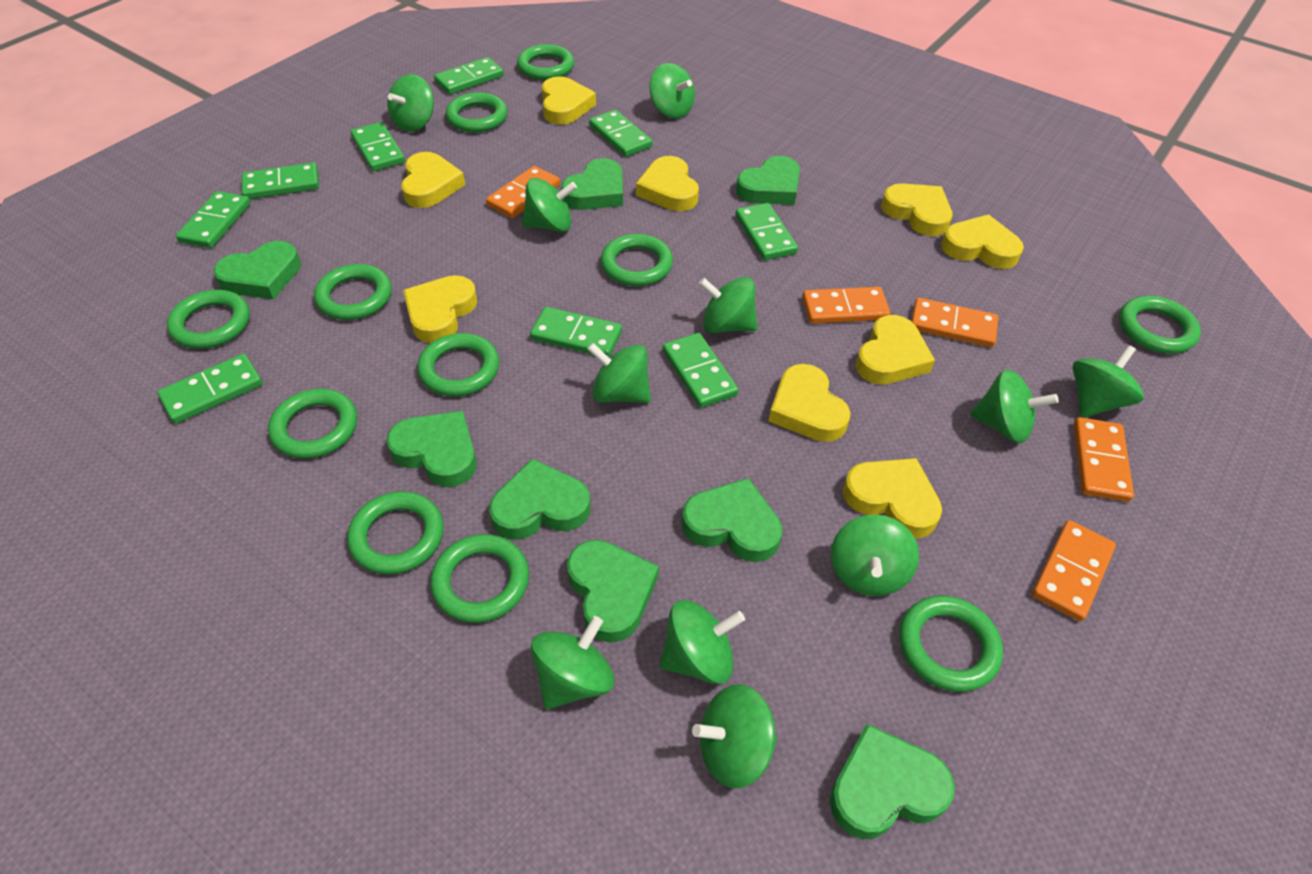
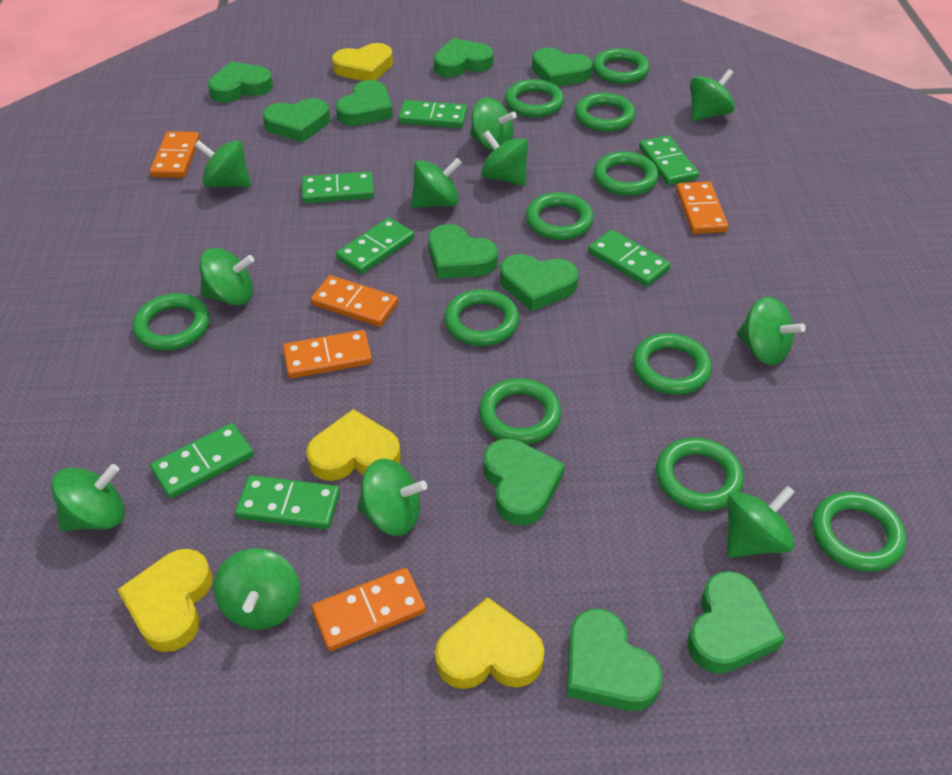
green domino: [157,354,263,424] [176,191,251,248] [242,163,319,199] [351,122,405,171] [434,57,504,94] [530,307,622,357] [589,110,652,157] [663,333,738,408] [736,203,798,260] = 9 -> [150,423,254,499] [235,475,340,529] [302,171,374,203] [336,218,414,274] [398,100,467,128] [588,230,671,287] [639,135,699,185] = 7
green heart: [213,241,301,299] [386,411,477,487] [489,459,590,540] [561,158,623,210] [567,540,659,643] [682,478,782,562] [736,156,800,205] [830,724,955,839] = 8 -> [208,61,273,103] [263,98,330,142] [336,80,393,126] [428,224,498,279] [434,38,494,77] [484,439,565,525] [500,254,579,311] [532,47,593,86] [567,609,663,711] [687,571,785,674] = 10
yellow heart: [401,152,465,208] [403,275,477,343] [542,76,596,125] [636,156,699,211] [768,364,851,442] [843,458,942,538] [856,315,935,385] [881,183,952,236] [941,214,1024,269] = 9 -> [117,549,212,652] [306,409,401,481] [332,43,393,81] [435,597,545,689] = 4

